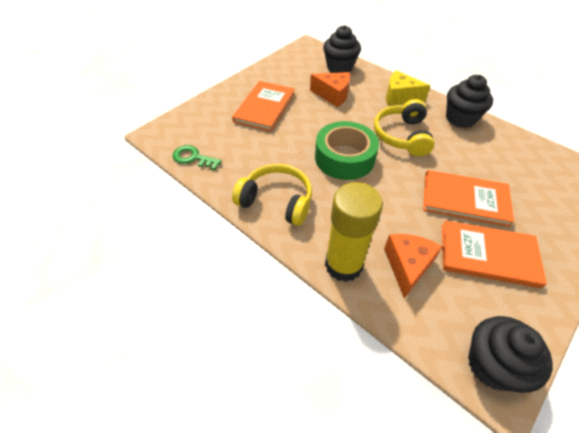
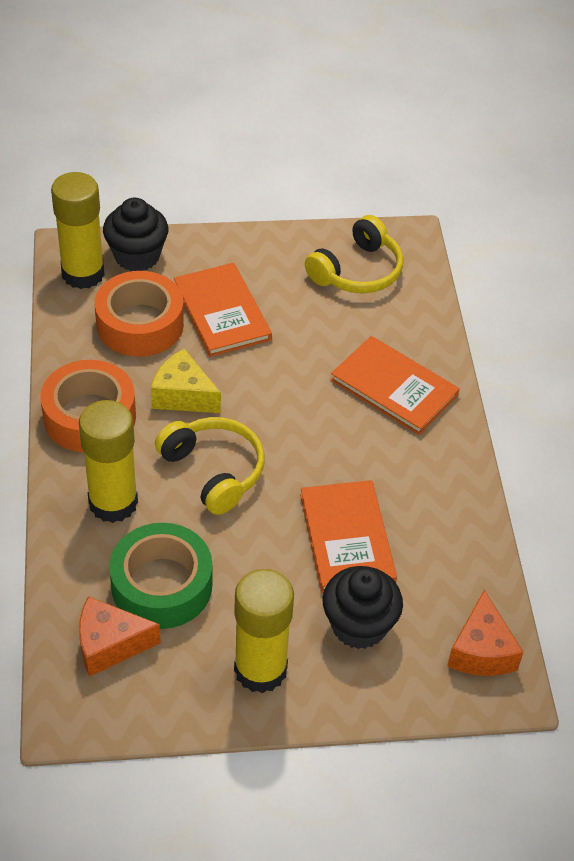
black cupcake: [323,25,361,73] [446,75,493,128] [468,316,553,393] = 3 -> [103,198,168,271] [323,566,403,649] = 2
green key: [173,145,222,170] = 1 -> none = 0
orange tape: none = 0 -> [41,360,136,453] [95,271,184,357] = 2
yellow glue stick: [325,182,383,282] = 1 -> [51,172,105,289] [79,400,138,523] [234,569,294,693] = 3

